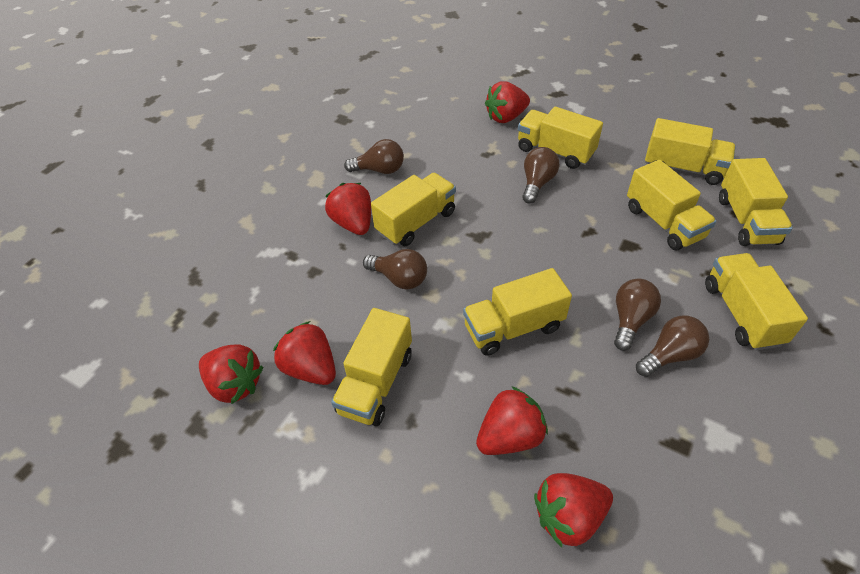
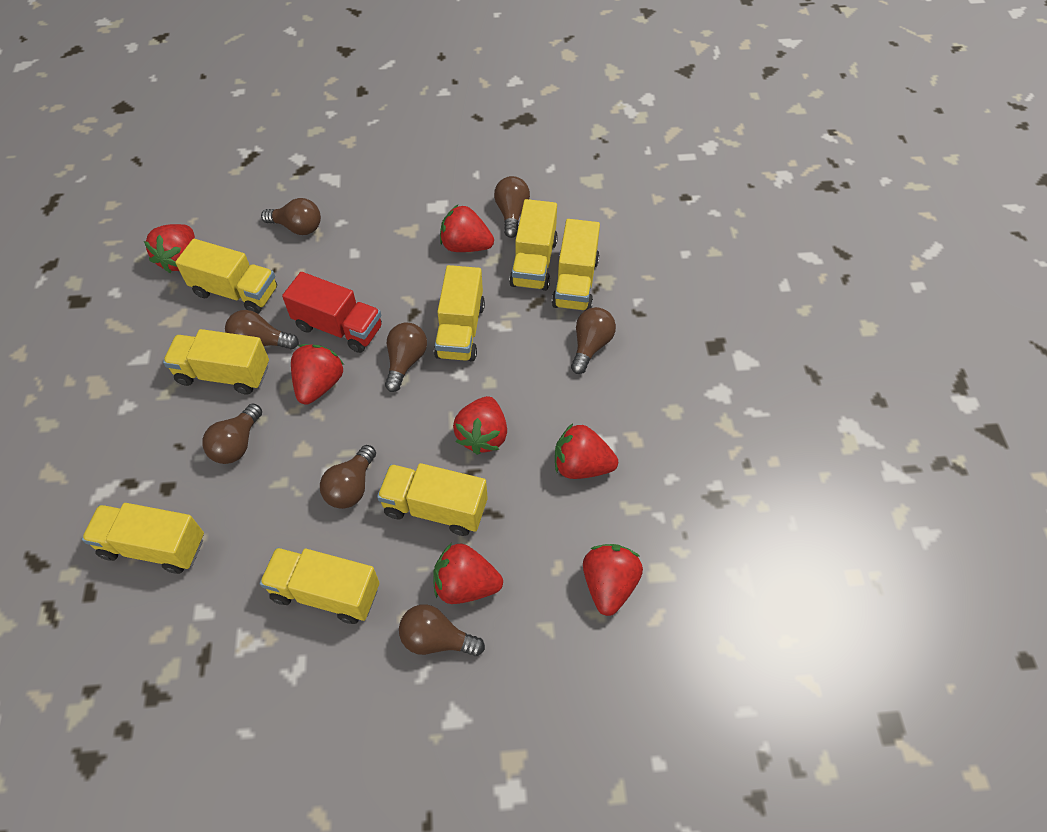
brown light bulb: [344,139,404,174] [363,249,427,289] [522,147,559,204] [614,279,661,351] [636,316,709,377] = 5 -> [202,404,262,464] [225,310,299,349] [261,198,321,235] [320,445,376,509] [385,323,427,392] [399,604,485,656] [494,176,530,238] [571,307,616,374] = 8
red strawberry: [199,344,263,404] [273,321,336,385] [325,183,371,235] [476,387,548,455] [485,81,530,123] [534,473,613,547] = 6 -> [144,224,195,273] [291,344,344,405] [433,543,503,604] [440,205,494,252] [453,396,507,455] [555,423,618,479] [583,544,643,616] = 7
red truck: none = 0 -> [282,272,382,353] = 1

